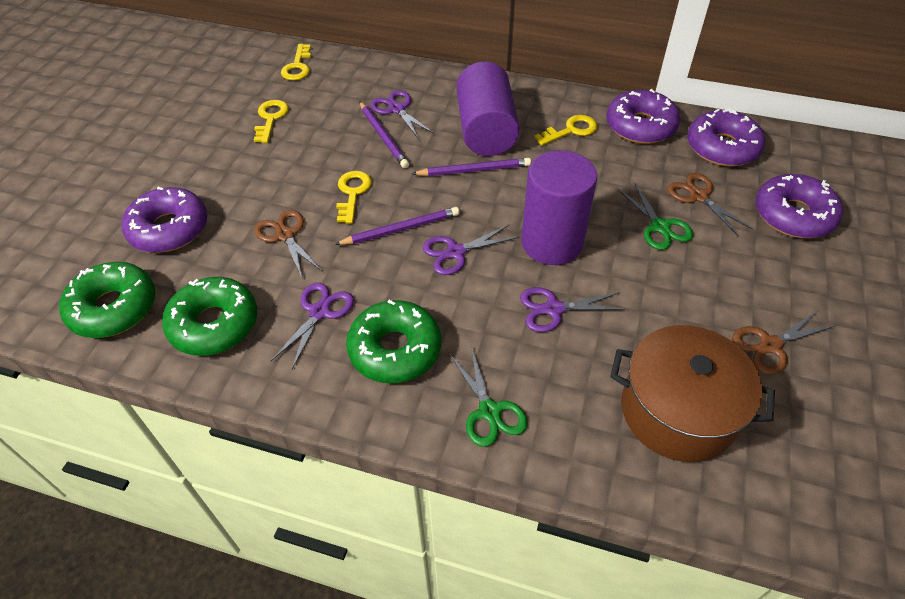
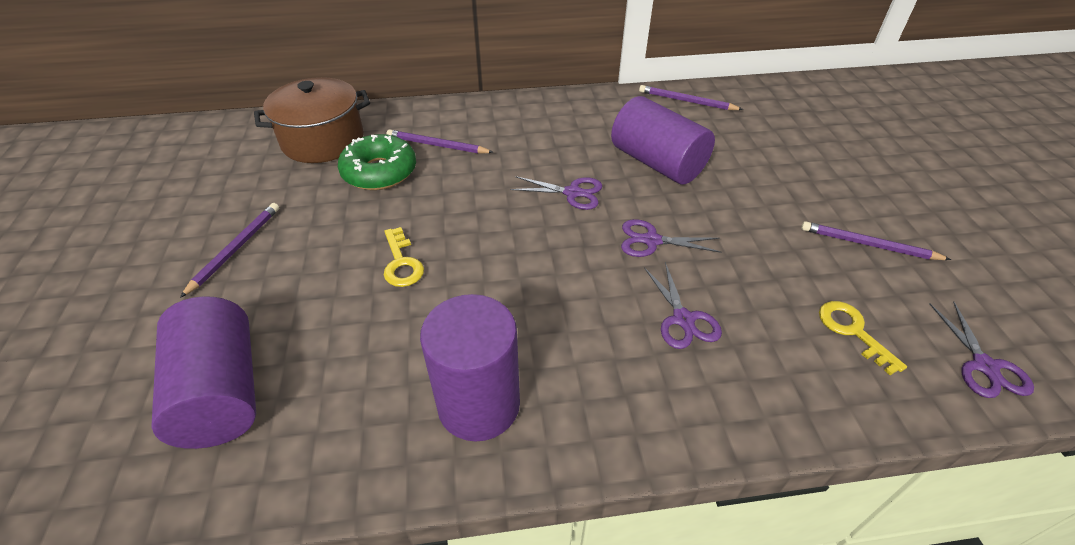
brown scissors: [254,210,322,277] [667,173,753,237] [732,310,835,375] = 3 -> none = 0
green donut: [59,262,155,338] [162,277,257,356] [346,300,441,383] = 3 -> [338,134,416,190] = 1
green scissors: [449,346,528,447] [618,182,694,250] = 2 -> none = 0
purple cylinder: [456,61,520,156] [521,150,597,265] = 2 -> [151,296,256,449] [420,294,520,442] [611,96,715,184] = 3
purple donut: [121,186,207,253] [606,89,680,144] [687,108,765,166] [755,174,843,238] = 4 -> none = 0
purple pencil: [334,207,459,245] [359,101,409,168] [412,158,531,176] = 3 -> [180,203,279,298] [386,129,494,154] [639,85,743,110] [801,221,951,260] = 4
yellow key: [254,100,289,143] [281,44,311,80] [336,171,372,224] [535,115,598,146] = 4 -> [384,227,424,287] [819,301,907,376] = 2

